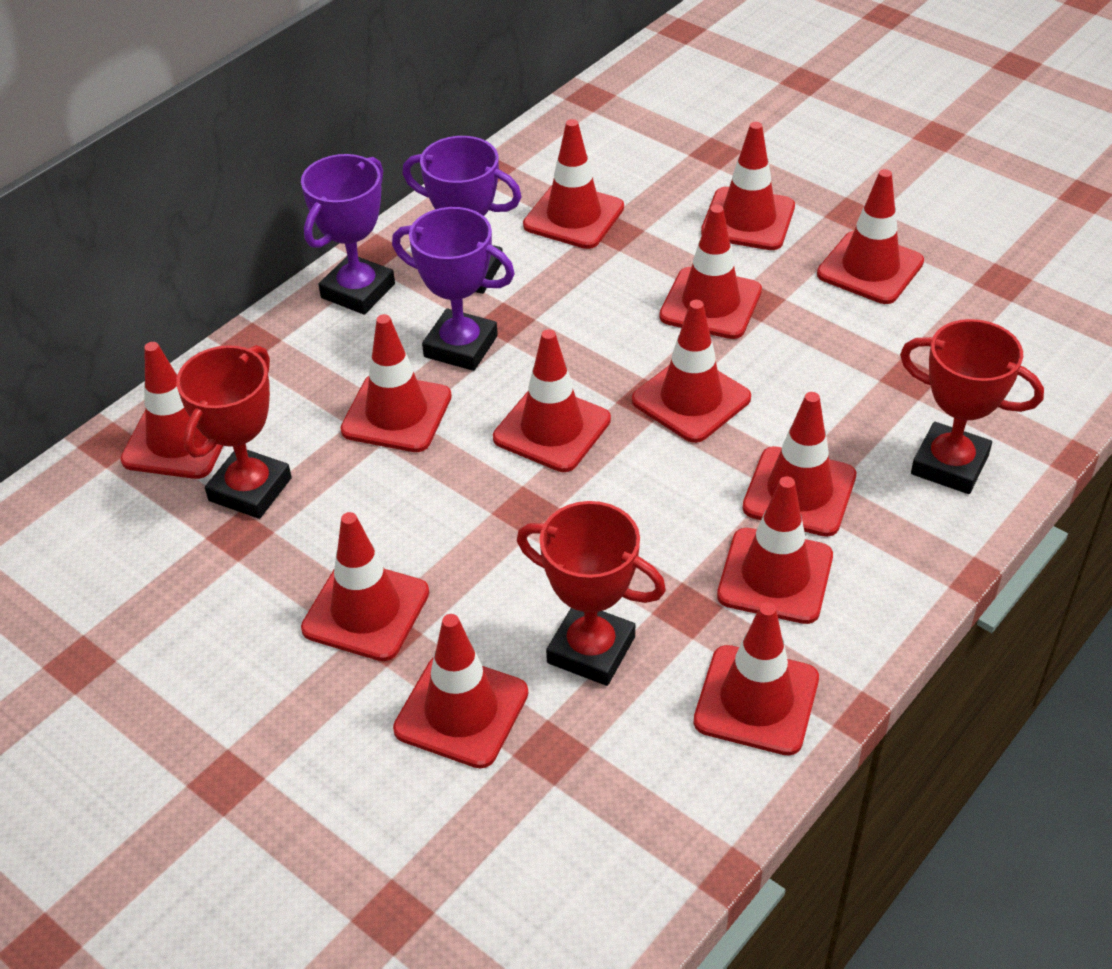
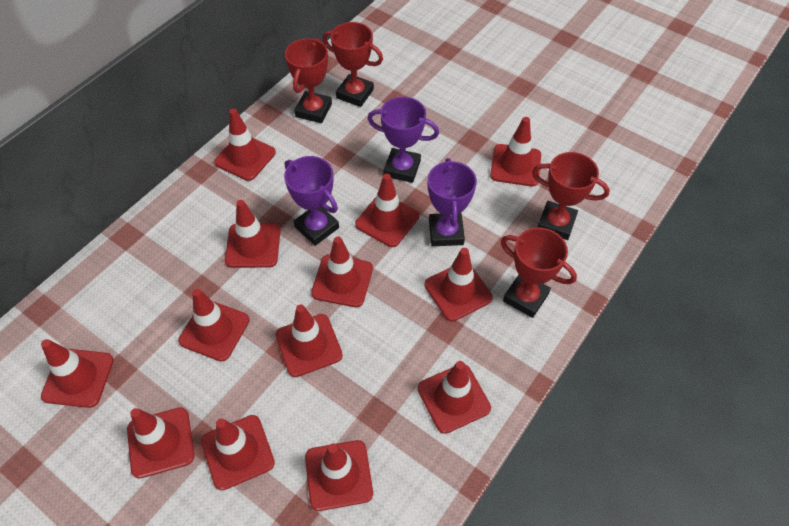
red trophy: [176,345,292,519] [517,501,666,686] [900,319,1044,494] = 3 -> [285,38,332,123] [322,22,383,107] [501,227,577,318] [532,152,610,240] = 4

